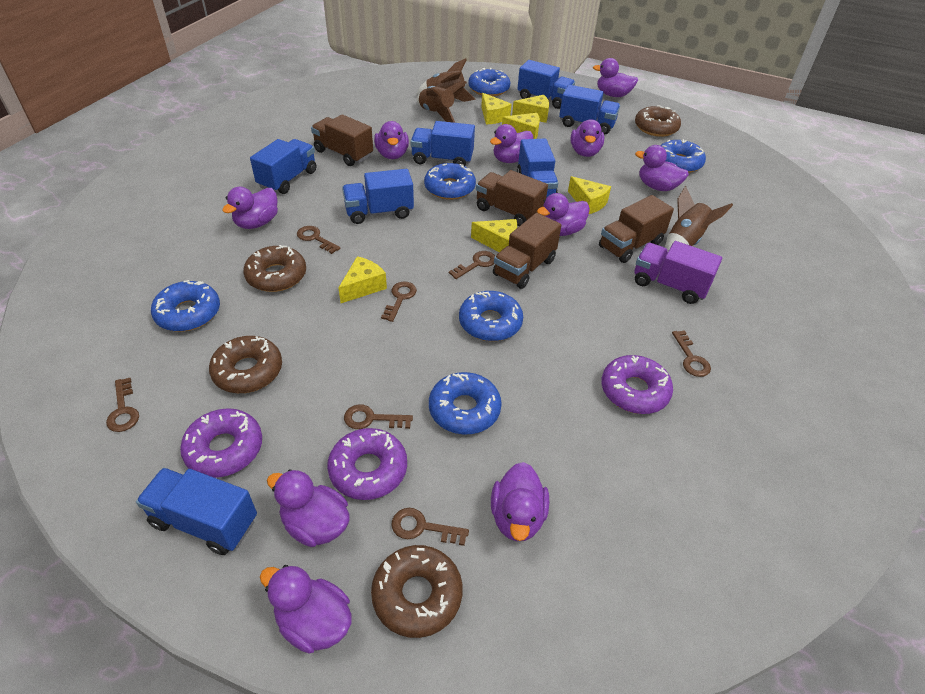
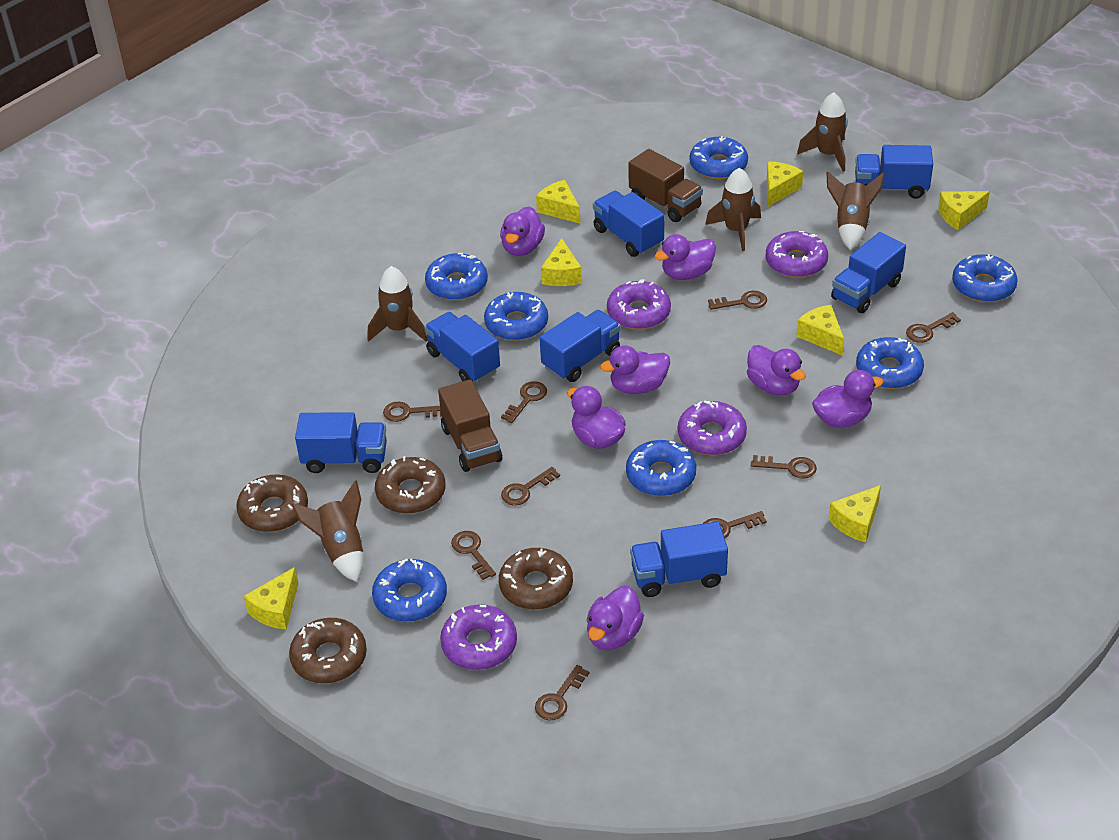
blue donut: [151,280,220,332] [424,163,476,200] [429,372,502,434] [459,291,523,341] [468,68,510,96] [660,139,706,173] = 6 -> [372,558,447,622] [425,253,488,300] [484,292,548,341] [626,440,696,496] [689,136,748,179] [856,337,924,389] [952,254,1018,302] = 7
brown key: [106,378,139,432] [297,226,341,254] [344,404,413,429] [381,281,417,322] [392,508,469,546] [449,251,495,279] [672,330,711,377] = 7 -> [383,402,442,422] [451,531,496,580] [501,381,547,423] [501,467,560,506] [535,665,590,720] [703,511,767,538] [708,291,767,310] [751,455,817,479] [906,312,961,343] = 9
brown rocket: [417,58,475,102] [417,81,467,123] [665,186,733,253] = 3 -> [291,480,363,582] [367,266,428,342] [705,168,761,251] [797,92,848,172] [826,172,885,250] = 5
brown truck: [311,114,373,166] [476,170,548,226] [493,213,561,289] [599,195,674,263] = 4 -> [438,379,502,472] [629,149,703,222] = 2
purple donut: [180,408,262,478] [327,428,407,500] [601,355,673,414] = 3 -> [440,605,517,670] [607,279,671,330] [678,401,747,455] [766,231,828,278] = 4
purple duck: [222,187,278,229] [260,565,352,654] [267,469,350,547] [374,121,409,159] [490,124,533,163] [491,462,549,541] [537,193,590,236] [570,119,604,157] [593,58,638,97] [635,145,689,191] = 10 -> [500,206,545,256] [567,386,626,449] [586,586,644,650] [600,345,670,394] [655,234,716,280] [747,345,806,396] [812,370,883,428] = 7
purple truck: [634,241,722,304] = 1 -> none = 0
yellow cheese: [339,256,387,303] [471,219,517,252] [481,93,511,125] [502,113,540,139] [512,95,549,123] [568,176,611,214] = 6 -> [244,567,299,630] [536,180,580,224] [541,238,582,286] [767,161,803,207] [796,305,844,356] [828,485,881,542] [938,191,990,230] = 7

